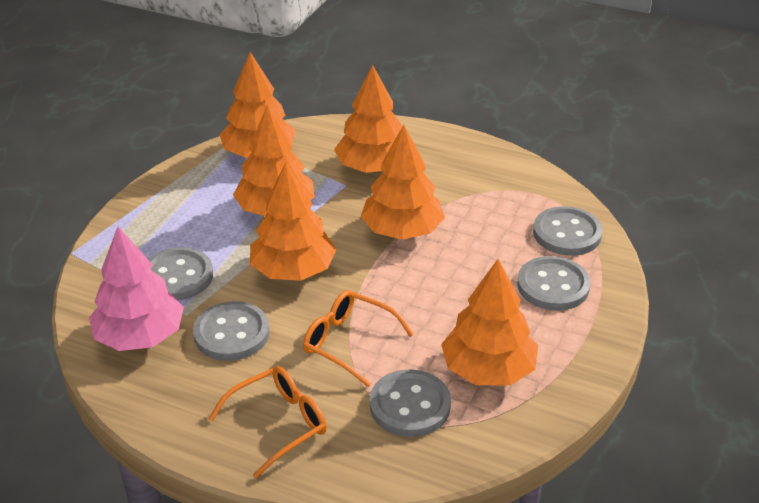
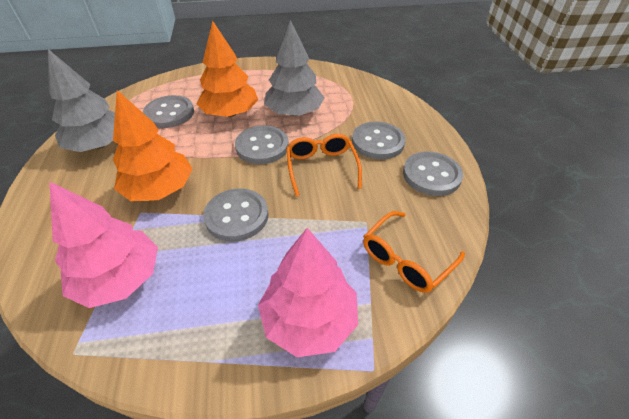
grey tree: none = 0 -> [48,49,115,152] [264,20,325,116] = 2
orange tree: [219,52,296,158] [233,104,315,216] [250,163,337,281] [334,65,403,173] [361,125,445,240] [441,259,538,386] = 6 -> [113,90,193,201] [197,21,258,117] = 2
pink tree: [89,227,184,351] = 1 -> [49,181,158,308] [258,228,358,357] = 2

